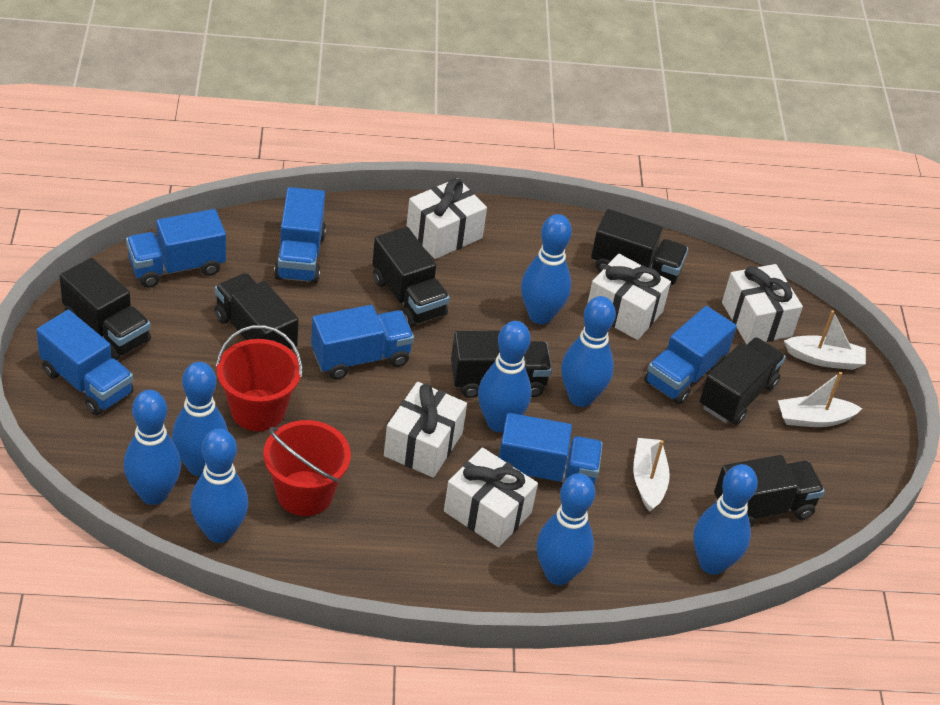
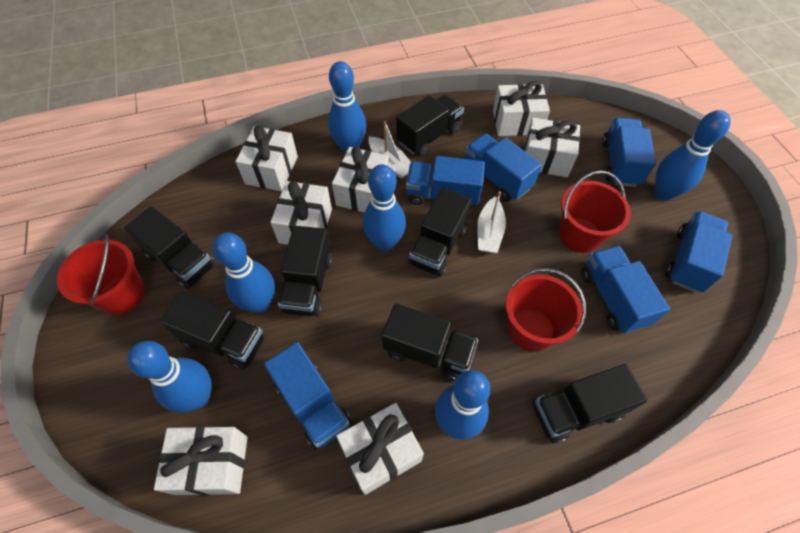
blue bowling pin: [124,390,181,505] [172,362,228,476] [190,428,248,543] [478,321,531,432] [521,214,572,324] [536,473,595,585] [561,296,616,407] [693,464,758,575] = 8 -> [127,341,212,413] [213,233,275,313] [328,61,366,153] [363,164,406,251] [435,370,490,440] [654,110,731,201] = 6
red bucket: [216,325,302,431] [263,420,351,516] = 2 -> [57,234,145,315] [506,268,586,352] [559,171,631,253] = 3
white boat: [633,438,670,512] [778,372,863,427] [784,310,866,370] = 3 -> [368,121,411,178] [477,191,506,253] = 2
white gift: [384,382,467,478] [406,178,487,259] [444,448,538,547] [587,254,671,340] [722,264,803,345] = 5 -> [154,426,248,495] [235,125,298,191] [270,181,332,245] [332,147,389,213] [336,403,424,495] [493,81,550,136] [524,118,580,177] = 7

